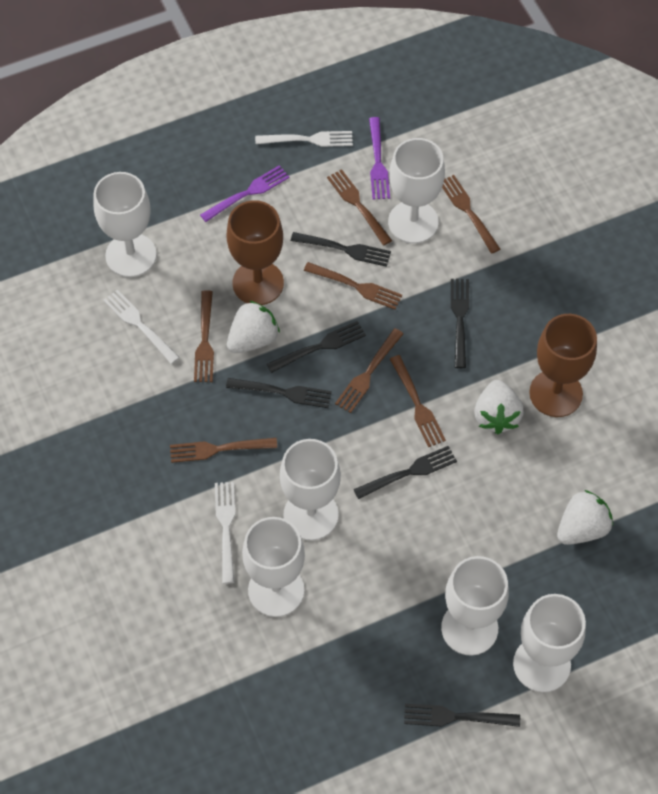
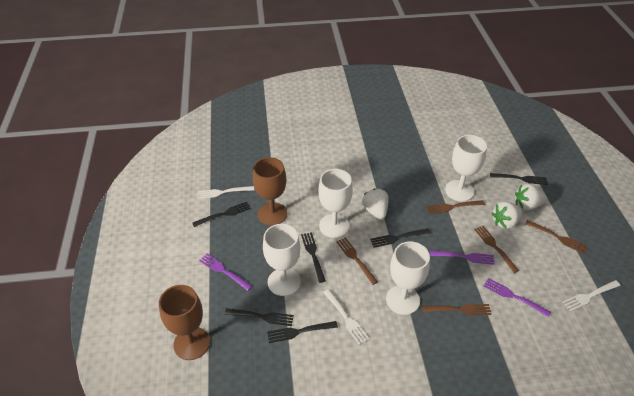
brown fork: [170,438,277,463] [194,290,214,382] [304,262,402,310] [327,169,392,245] [335,328,403,413] [390,355,446,447] [442,175,500,254] = 7 -> [336,237,378,285] [422,304,492,315] [426,200,485,214] [474,226,519,273] [525,220,588,254] = 5
purple fork: [200,165,289,222] [369,117,390,200] = 2 -> [199,253,252,291] [430,250,494,265] [484,278,551,317] = 3
white goblet: [93,172,157,277] [242,517,305,617] [280,439,341,540] [388,138,445,244] [441,556,509,656] [513,594,586,692] = 6 -> [263,224,301,296] [318,169,353,238] [386,241,430,315] [445,135,487,201] = 4

